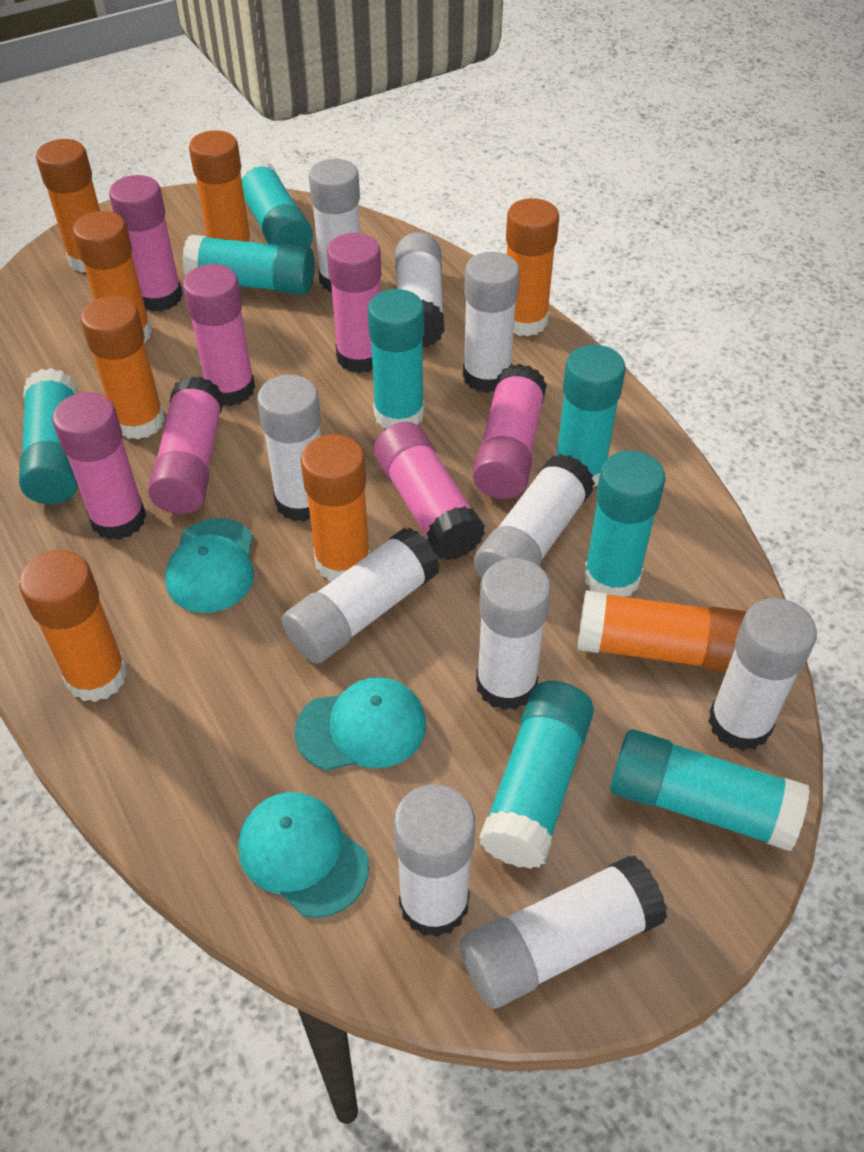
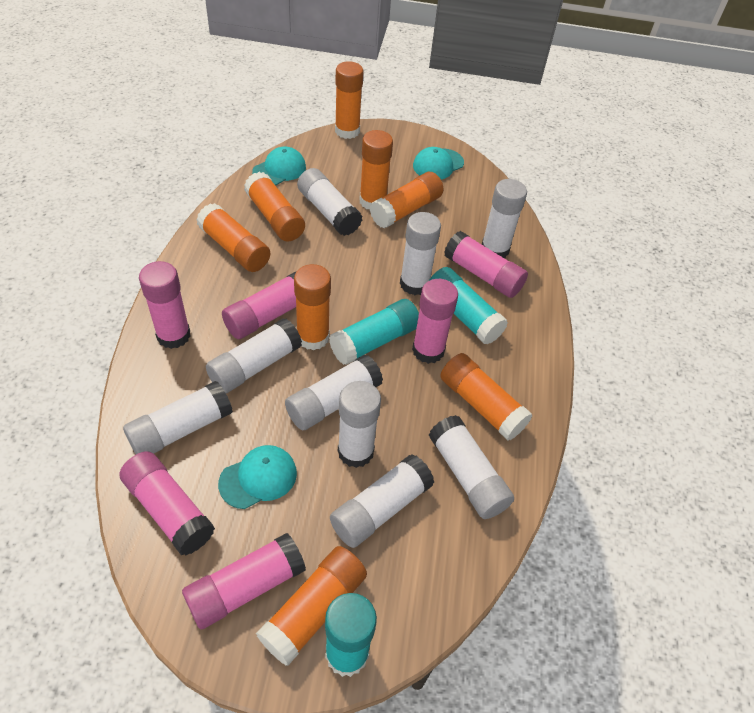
pink glue stick: [53,392,147,540] [109,175,183,312] [148,376,224,514] [182,264,255,406] [327,233,382,373] [374,422,485,560] [473,364,547,499] = 7 -> [119,451,215,556] [139,261,191,349] [182,533,306,630] [222,271,296,339] [412,279,458,364] [444,231,528,298] = 6
turquoise glue stick: [19,368,78,504] [182,235,315,295] [240,158,313,247] [368,289,424,428] [479,681,594,869] [556,345,626,487] [583,451,666,597] [610,729,810,851] = 8 -> [325,593,377,677] [329,299,419,365] [429,267,508,345] = 3
white glue stick: [257,375,321,522] [282,528,440,664] [309,159,360,292] [393,784,475,937] [395,232,445,348] [460,855,667,1009] [463,252,520,393] [474,454,595,578] [476,558,551,710] [708,598,817,751] = 10 -> [123,381,233,454] [206,318,302,393] [285,354,383,430] [297,168,362,236] [330,454,434,548] [338,381,381,468] [400,212,441,295] [429,415,514,519] [482,179,527,258] = 9

